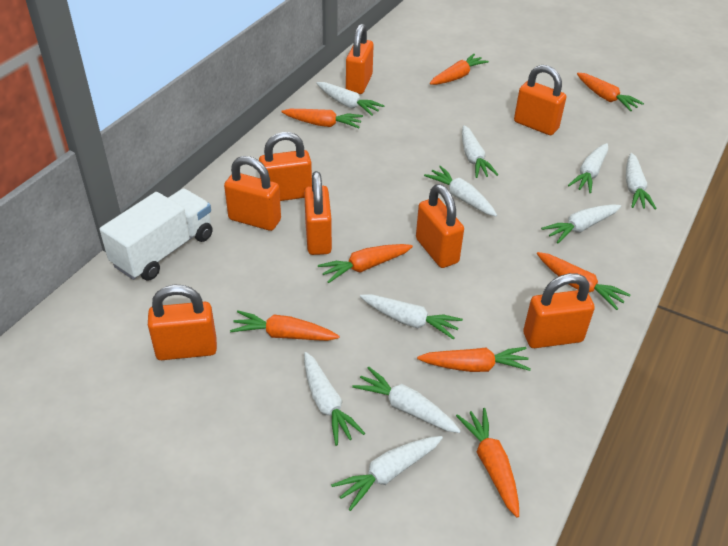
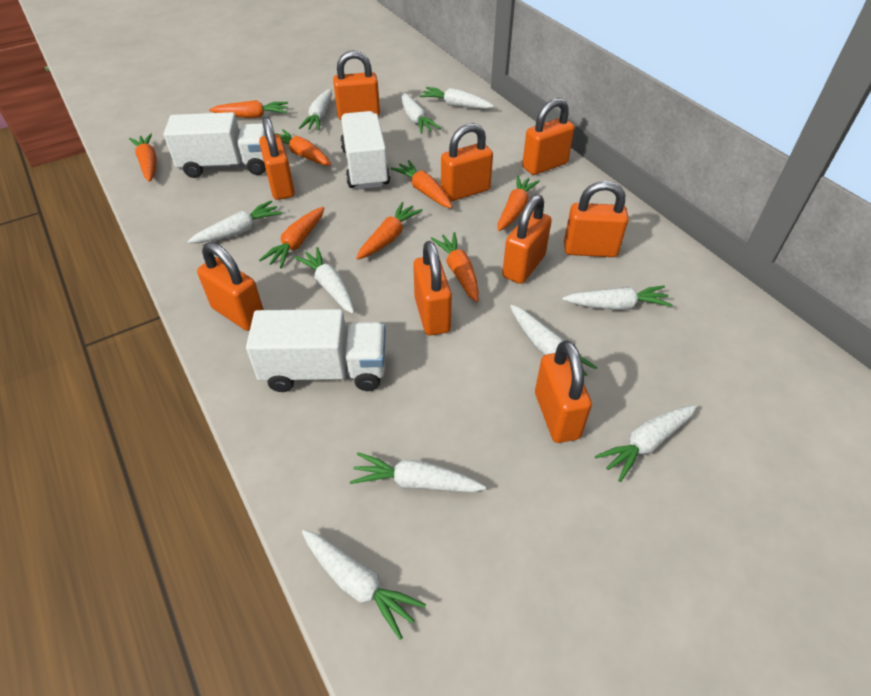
orange padlock: [148,285,217,360] [224,156,281,231] [259,132,312,201] [304,171,332,255] [346,23,374,94] [416,184,464,268] [514,65,566,135] [523,273,595,348] = 8 -> [197,242,264,331] [259,117,295,200] [333,50,380,120] [413,241,452,336] [441,123,493,201] [502,195,552,284] [522,98,575,175] [535,340,592,443] [564,181,628,257] = 9
white truck: [100,189,213,280] = 1 -> [164,112,266,178] [246,309,386,392] [340,111,390,189] = 3

